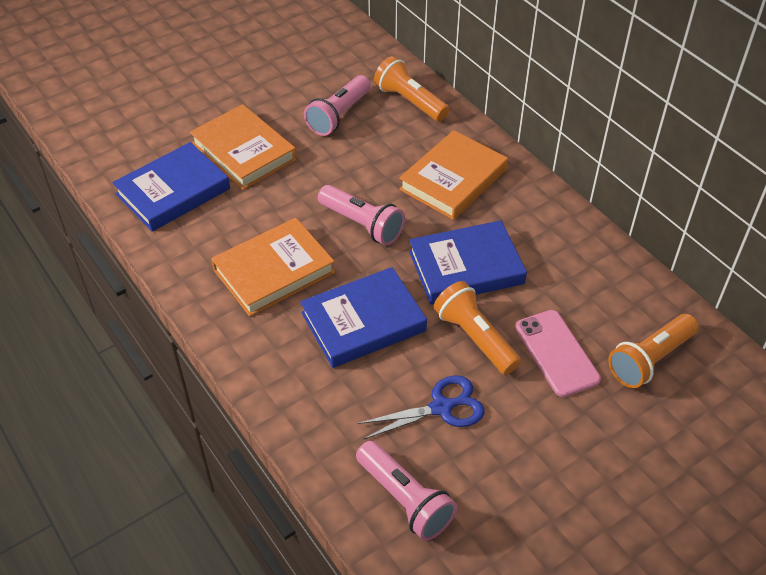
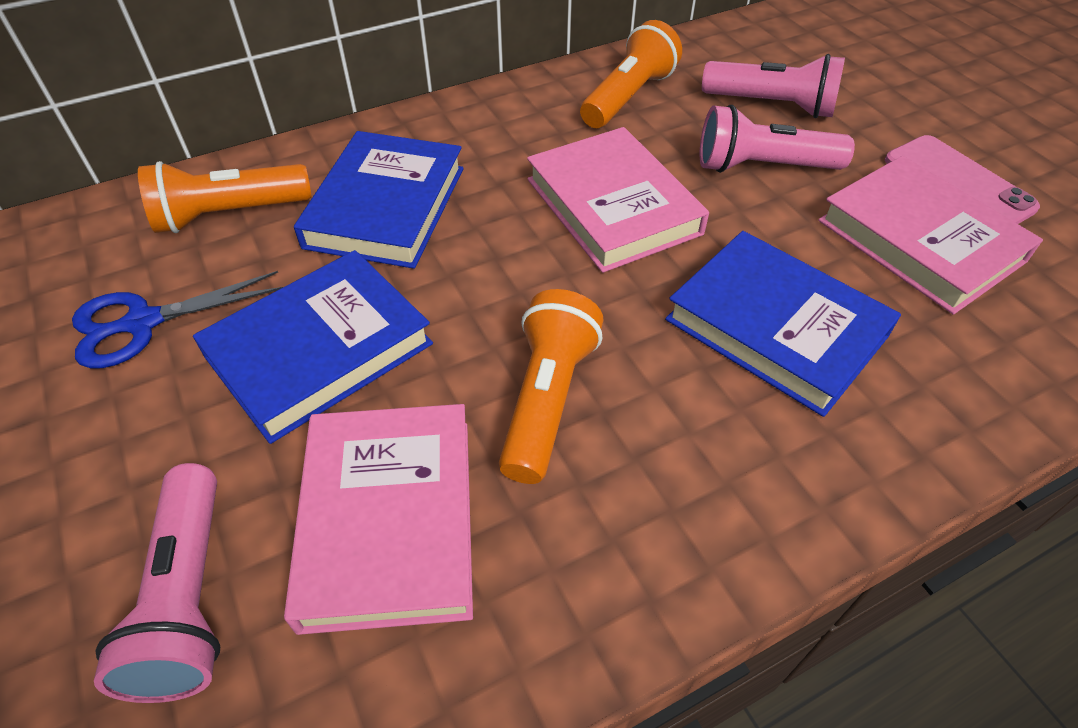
orange book: [190,104,296,190] [211,218,335,317] [399,130,508,220] = 3 -> none = 0
pink book: none = 0 -> [284,404,473,635] [527,127,709,273] [818,156,1043,315] = 3

